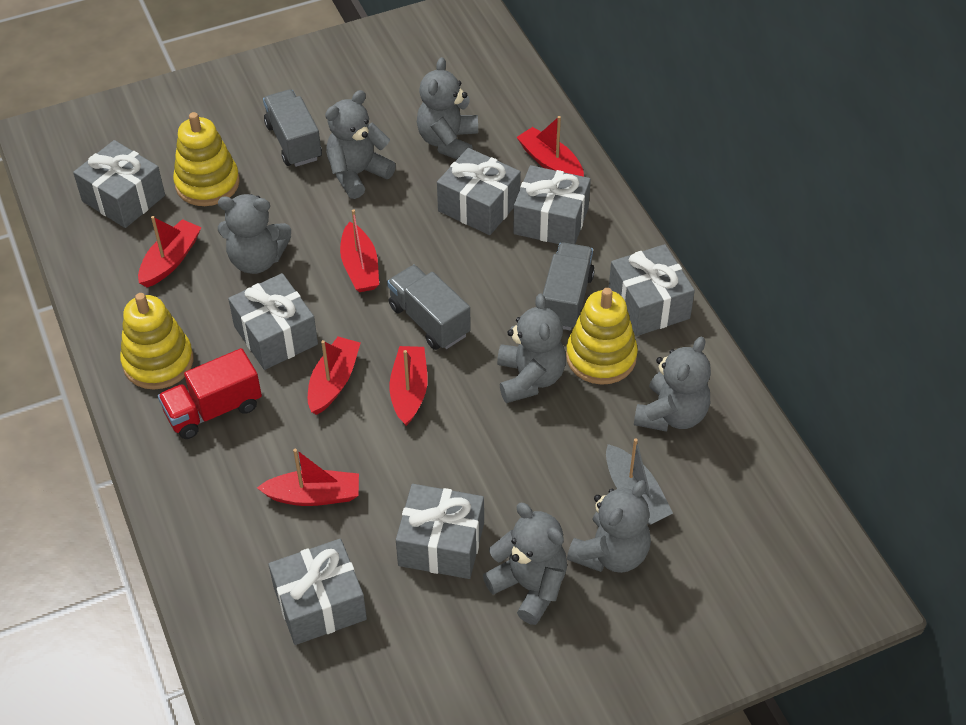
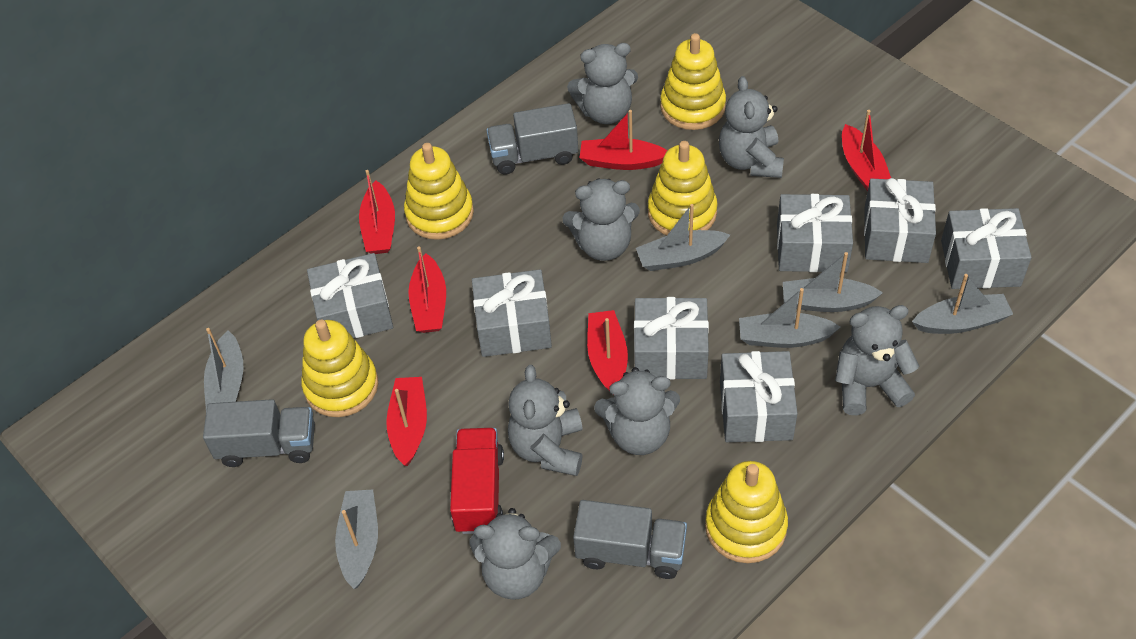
grey boat: [606,438,673,525] = 1 -> [204,328,243,410] [335,490,378,589] [636,204,730,271] [739,288,840,348] [783,252,883,312] [912,274,1013,334] = 6
yellow stacking toy: [120,293,194,390] [173,112,240,206] [566,288,638,385] = 3 -> [301,320,378,417] [404,143,474,240] [648,141,718,236] [660,33,726,130] [705,461,788,563] = 5

